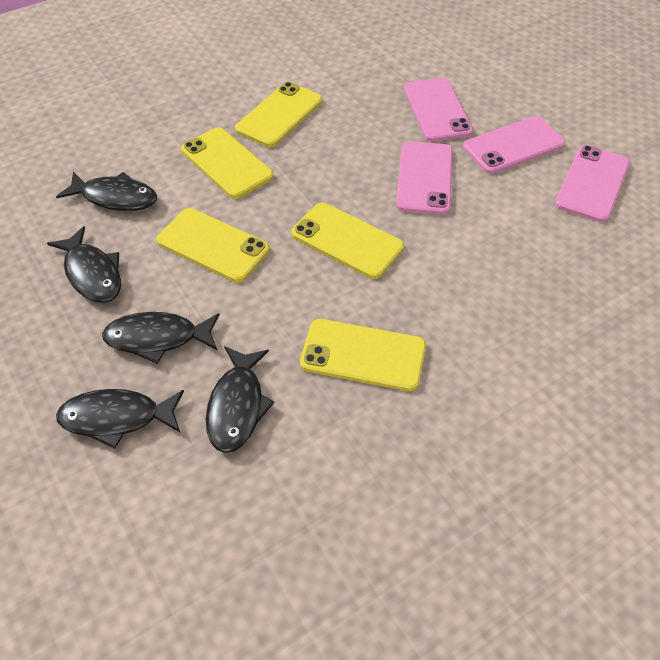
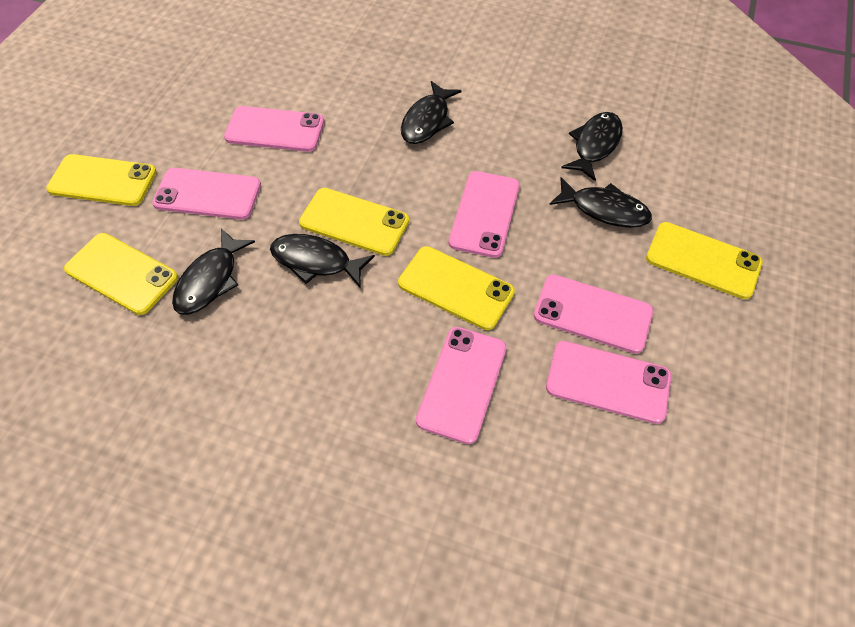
pink phone: [396,141,453,215] [404,78,473,142] [463,116,565,174] [555,145,630,222] = 4 -> [152,168,261,220] [224,106,324,152] [416,327,507,444] [449,171,520,258] [534,274,653,354] [546,341,671,424] = 6

